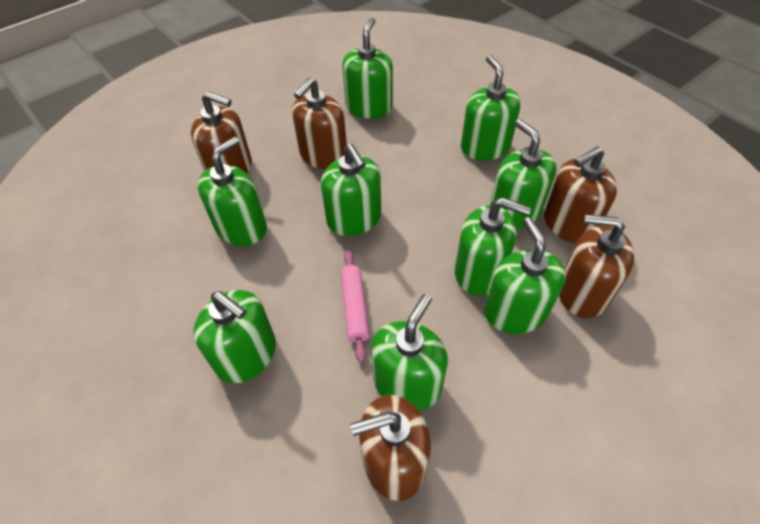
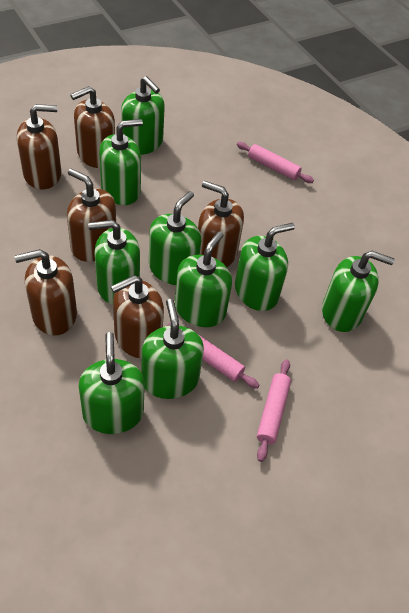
brown soap dispenser: [191,91,252,174] [292,77,347,169] [350,395,431,501] [544,146,617,243] [559,214,634,318] = 5 -> [14,249,77,336] [17,104,61,189] [67,169,116,262] [70,86,115,168] [111,275,164,358] [198,181,244,267] = 6
pink rolling pin: [341,250,370,363] = 1 -> [167,323,259,389] [237,142,314,183] [257,359,291,462] = 3

